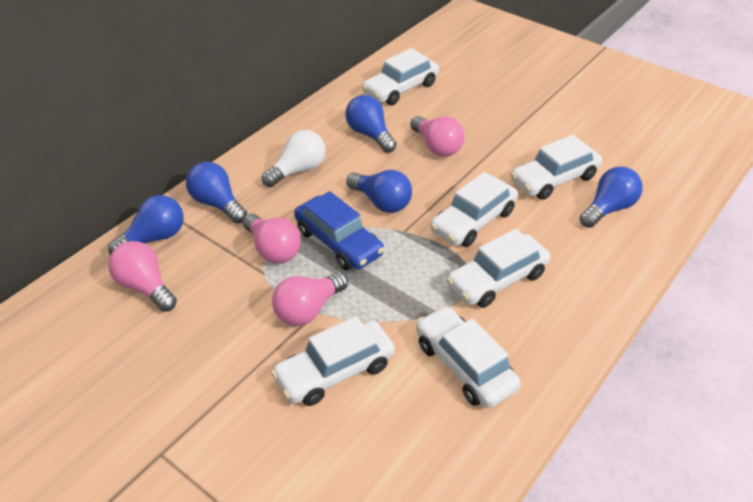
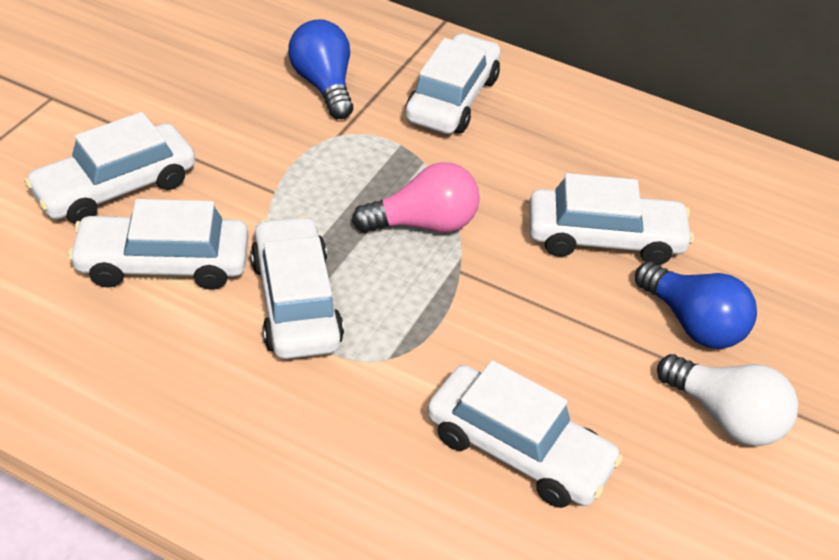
blue car: [294,191,385,270] = 1 -> none = 0
blue light bulb: [108,195,184,255] [186,162,247,224] [345,95,397,153] [346,170,412,213] [580,167,642,228] = 5 -> [288,19,353,119] [635,262,757,349] = 2
pink light bulb: [108,241,177,312] [243,213,301,263] [272,272,348,326] [410,116,464,157] = 4 -> [352,162,480,233] = 1

